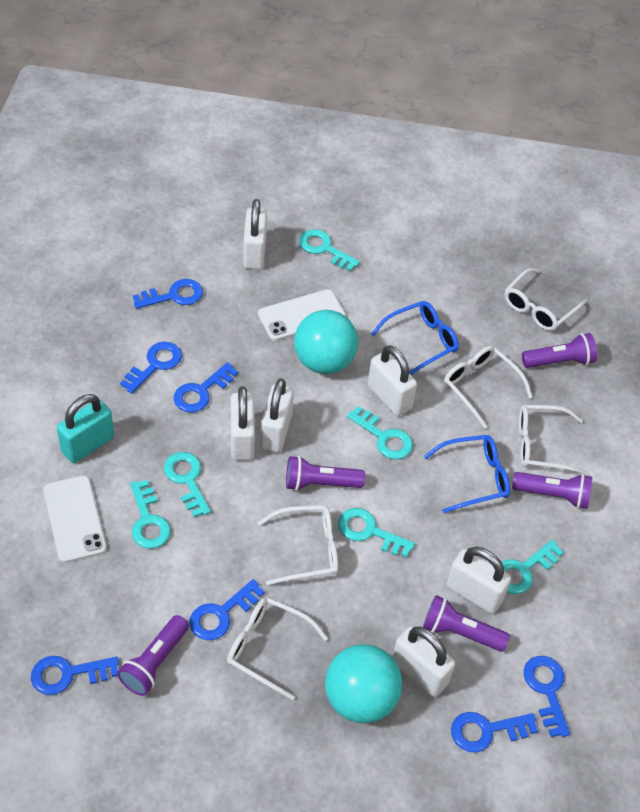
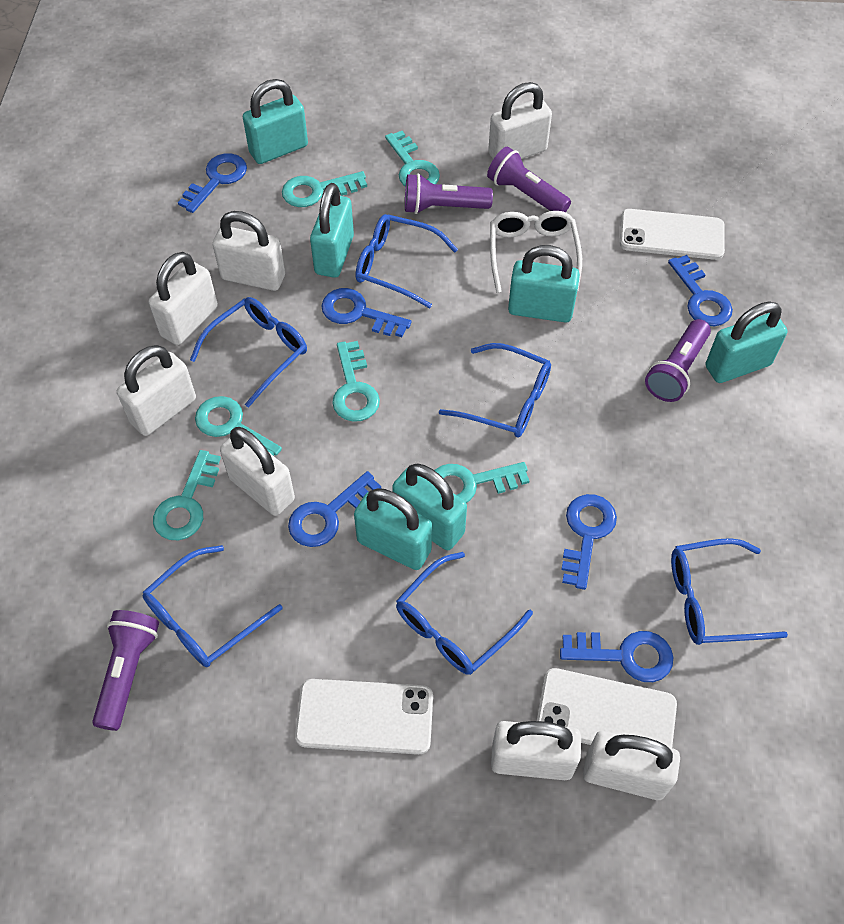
blue glasses: [371,301,459,375] [424,435,510,513] = 2 -> [143,545,283,667] [190,297,307,408] [356,214,458,308] [396,552,533,675] [439,343,551,437] [671,538,788,645] = 6
blue key: [31,656,119,695] [120,342,182,394] [133,279,203,309] [173,362,238,413] [189,579,264,640] [451,712,538,753] [524,656,570,737] = 7 -> [178,153,247,213] [288,471,381,547] [321,288,411,337] [560,631,673,682] [561,494,617,590] [668,255,733,326] = 6
purple flashlight: [117,615,189,696] [286,456,365,491] [423,595,510,652] [512,472,592,509] [522,333,597,368] = 5 -> [92,610,159,731] [405,173,493,214] [487,146,571,212] [645,319,711,402] = 4
turquoise ball: [294,310,358,374] [325,645,402,723] = 2 -> none = 0
turquoise padlock: [57,394,114,463] = 1 -> [243,79,308,164] [310,183,354,278] [354,488,432,570] [392,463,467,550] [508,245,580,323] [705,301,788,383] = 6
white glasses: [227,597,328,700] [258,505,338,585] [444,346,533,429] [504,268,587,331] [519,405,588,475] = 5 -> [490,211,582,293] = 1
white padlock: [231,386,255,460] [243,199,267,269] [260,378,294,452] [368,345,417,416] [392,626,455,697] [447,547,511,614] = 6 -> [117,345,196,436] [149,252,218,345] [213,211,285,291] [220,427,295,516] [488,82,552,159] [491,721,581,780] [583,731,680,800] = 7
white phone: [43,476,107,563] [258,289,346,341] = 2 -> [295,679,433,754] [537,668,677,748] [620,209,725,260] = 3

